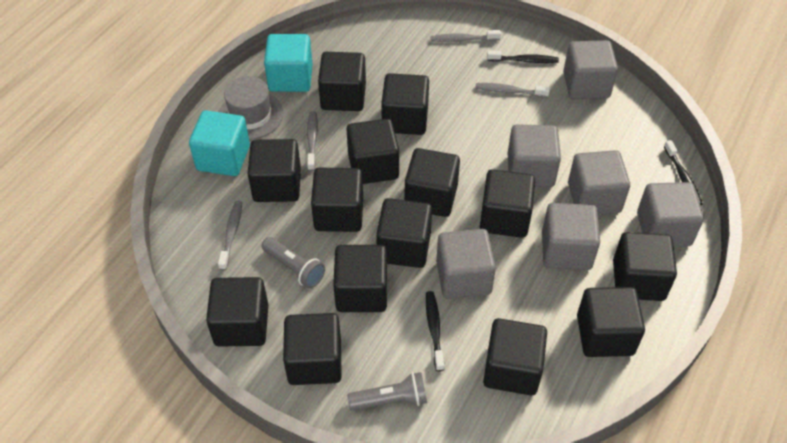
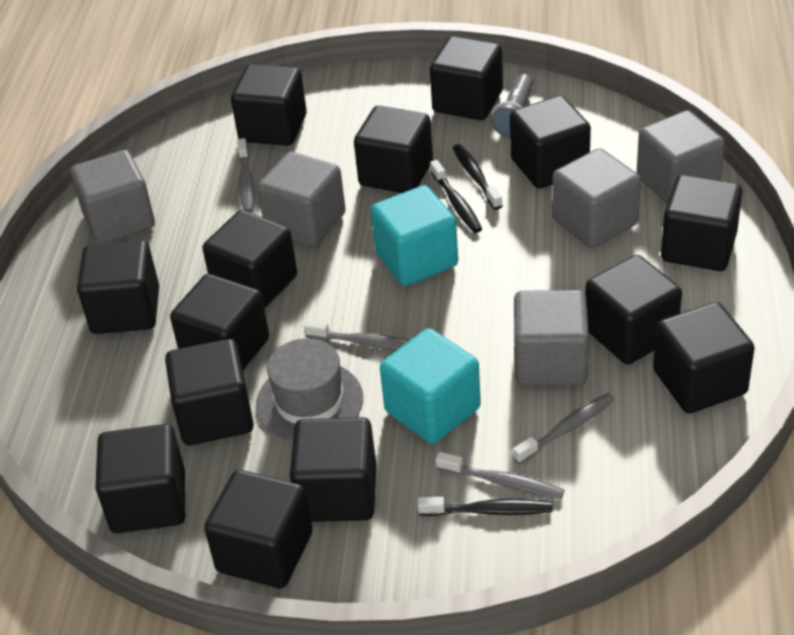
grey cube: [436,229,496,299] [508,124,561,187] [542,203,600,270] [563,40,618,99] [568,150,630,215] [637,182,704,247] = 6 -> [71,150,155,244] [257,152,346,247] [514,290,589,386] [552,148,641,248] [637,110,725,204] = 5
grey flashlight: [262,237,325,288] [347,372,427,411] = 2 -> [491,74,533,137] = 1

